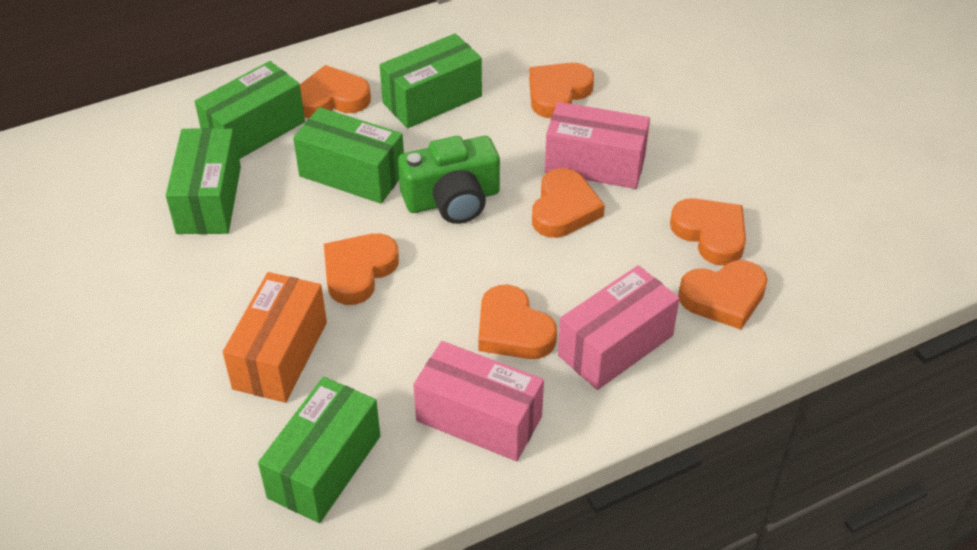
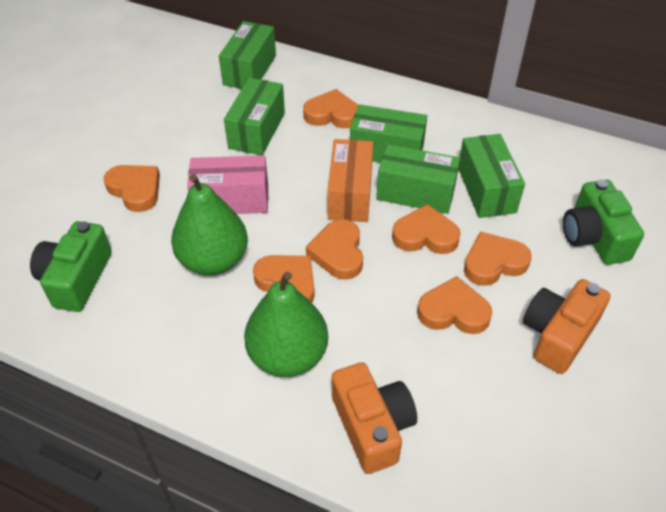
green camera: [398,136,500,224] = 1 -> [30,221,112,312] [563,179,644,265] = 2
green pear: none = 0 -> [171,174,248,275] [244,272,328,377] = 2
orange camera: none = 0 -> [332,362,417,474] [523,279,610,374] = 2
pink box: [413,341,544,461] [545,102,650,189] [558,265,680,390] = 3 -> [187,155,268,214] = 1

